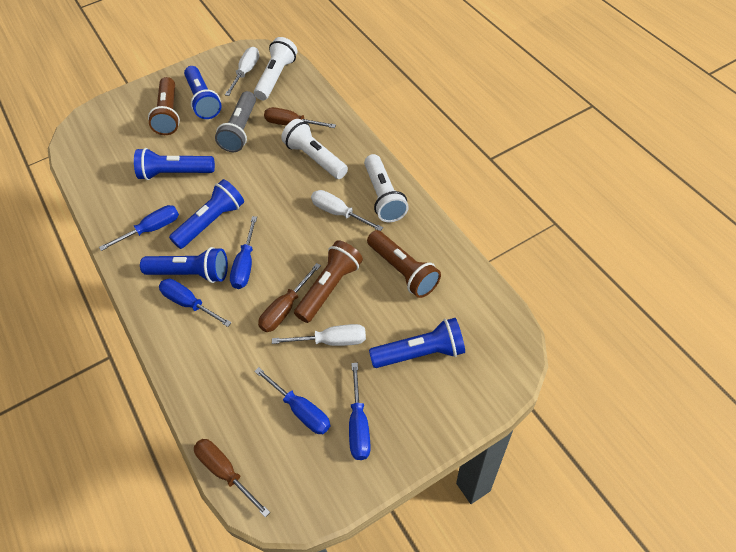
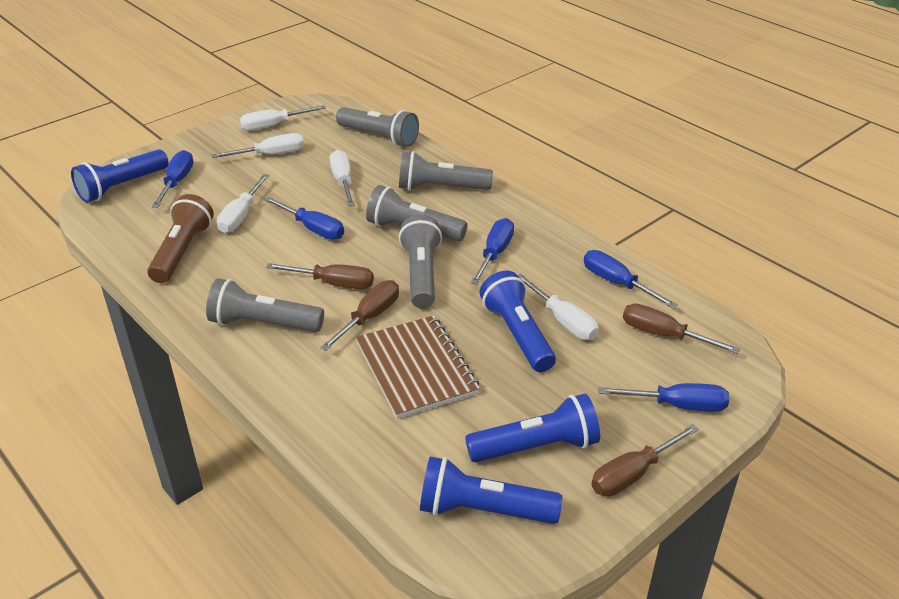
blue flashlight: [134,148,215,180] [140,247,228,283] [169,179,244,249] [184,66,222,119] [369,318,465,368] = 5 -> [71,149,169,203] [420,456,562,524] [465,394,600,462] [480,271,556,372] = 4
brown flashlight: [148,77,180,135] [294,240,363,323] [367,230,441,298] = 3 -> [147,194,214,283] = 1
brown notebook: none = 0 -> [356,315,480,419] = 1
brown screwdriver: [194,439,270,517] [258,263,321,332] [264,107,336,128] = 3 -> [266,263,374,289] [320,280,399,351] [591,424,699,496] [623,304,740,354] = 4
grey flashlight: [215,91,256,152] = 1 -> [206,278,324,332] [336,107,419,147] [366,185,468,241] [399,151,493,191] [399,215,442,308] = 5
white flashlight: [254,37,298,100] [281,119,348,179] [364,154,409,222] = 3 -> none = 0
white screwdriver: [225,47,259,96] [272,324,366,346] [311,190,383,231] = 3 -> [212,133,304,158] [216,174,269,233] [240,105,326,131] [330,150,355,206] [518,274,599,340] = 5

